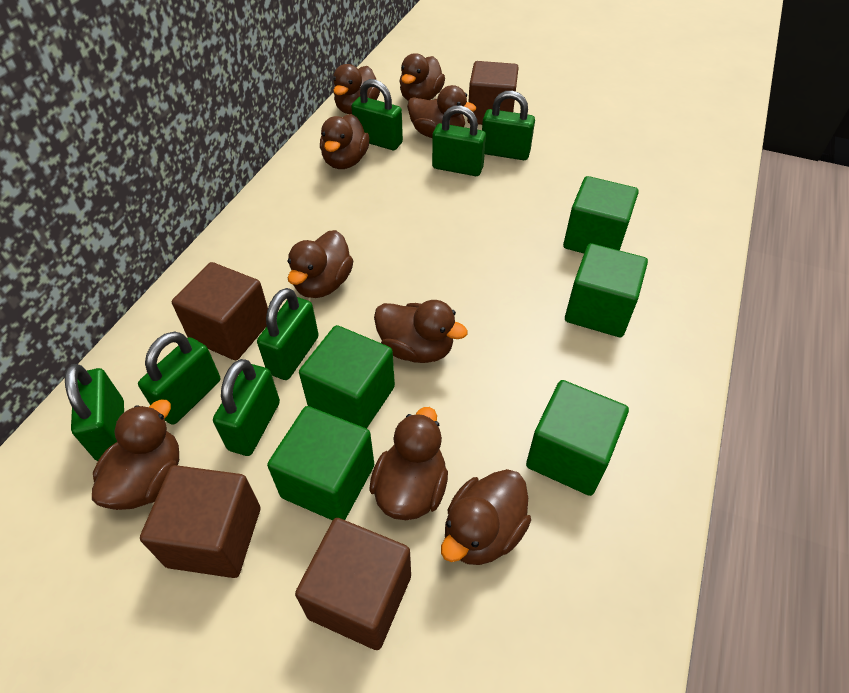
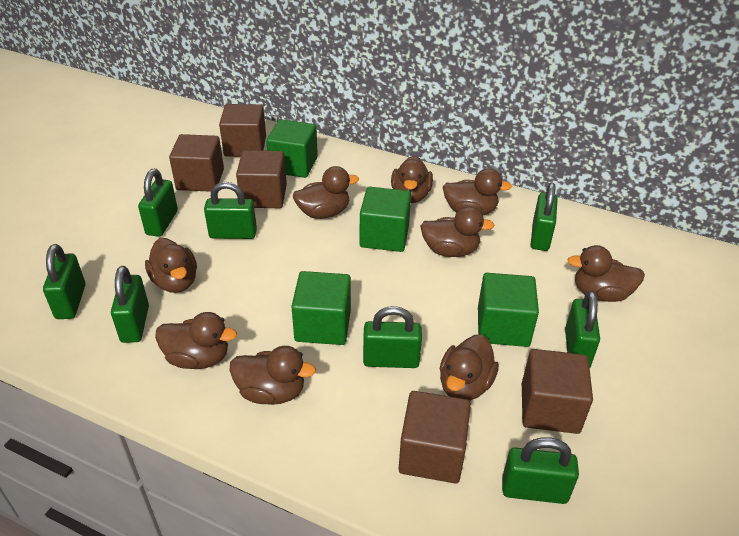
brown cube: [140,465,261,578] [172,262,268,360] [295,518,411,650] [467,61,519,125] = 4 -> [169,134,224,192] [219,104,266,157] [236,150,287,208] [399,391,471,484] [522,349,593,434] = 5
green cube: [267,406,374,521] [299,325,395,428] [526,380,629,496] [563,176,639,253] [565,243,648,337] = 5 -> [266,119,318,178] [291,271,351,345] [359,187,411,252] [478,273,539,347] = 4
green padlock: [65,364,124,461] [138,331,220,425] [213,359,280,456] [257,288,319,380] [351,79,403,150] [432,105,486,176] [482,91,535,160] = 7 -> [43,244,86,319] [111,266,149,343] [138,169,178,237] [204,182,257,239] [363,306,422,368] [502,437,579,504] [531,183,558,251] [565,291,600,368] = 8

